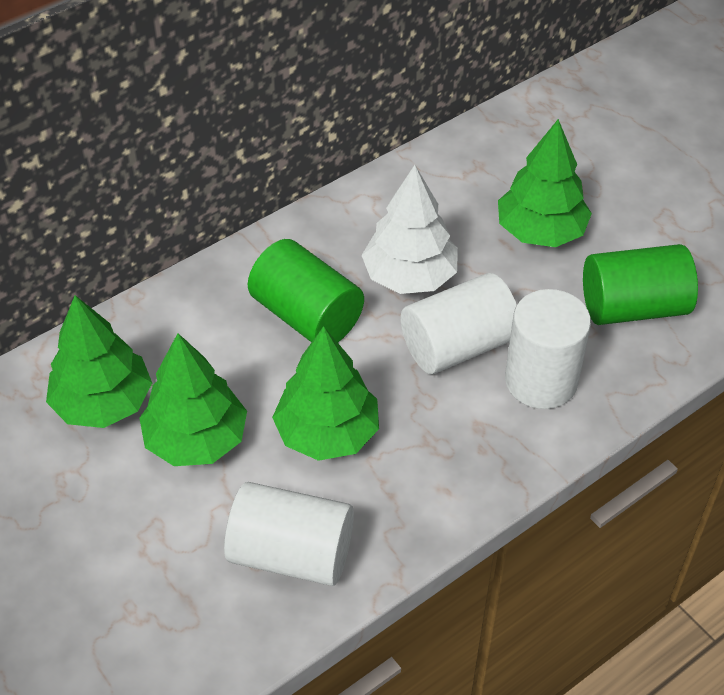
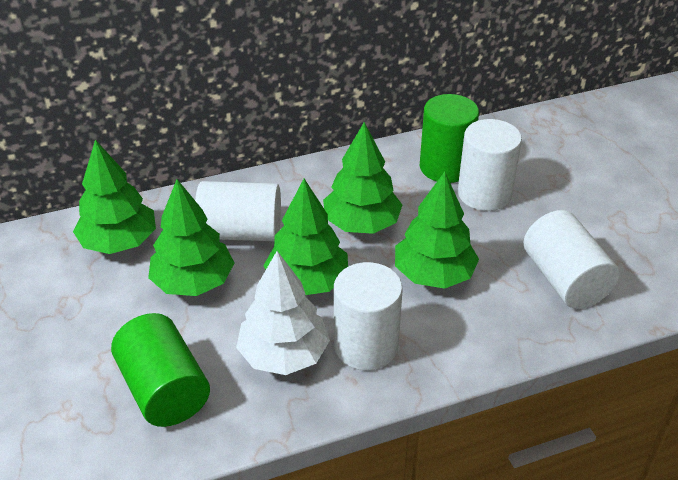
green tree: [46,295,152,428] [139,333,247,466] [272,326,379,461] [498,119,592,247] = 4 -> [73,140,156,254] [148,179,235,296] [263,179,348,295] [323,122,402,234] [395,172,479,289] = 5
white cylinder: [224,482,354,586] [401,273,517,374] [505,289,591,409] = 3 -> [195,181,281,241] [334,262,403,370] [458,119,522,211] [523,210,620,309] = 4

